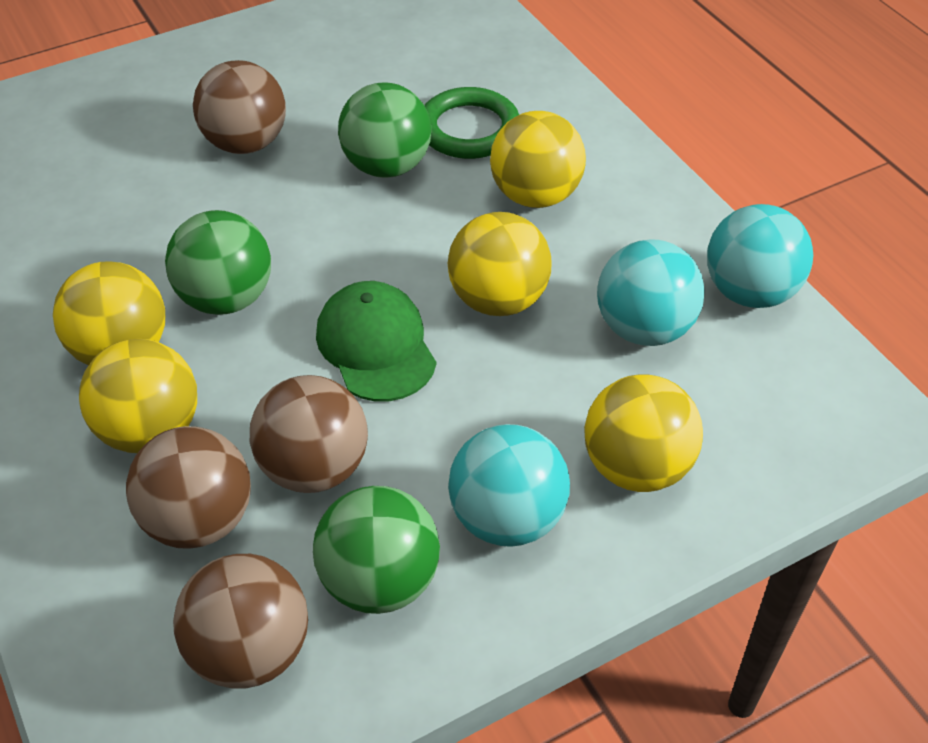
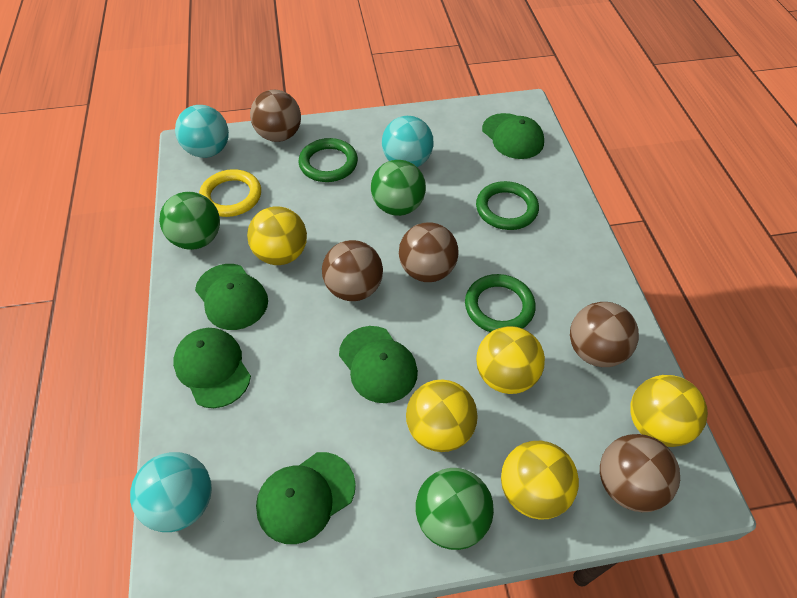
brown ball: [126,426,251,549] [173,554,308,689] [193,60,286,154] [250,375,368,493] = 4 -> [250,90,301,142] [322,240,383,301] [399,222,458,282] [570,302,639,367] [600,434,680,512] = 5
green cap: [316,281,436,401] = 1 -> [173,328,251,408] [195,264,268,330] [256,452,356,544] [339,326,418,403] [482,113,544,159] = 5
green ring: [424,87,519,159] = 1 -> [299,138,358,182] [465,274,536,332] [476,181,539,230] = 3
yellow ring: none = 0 -> [199,169,261,217] = 1

